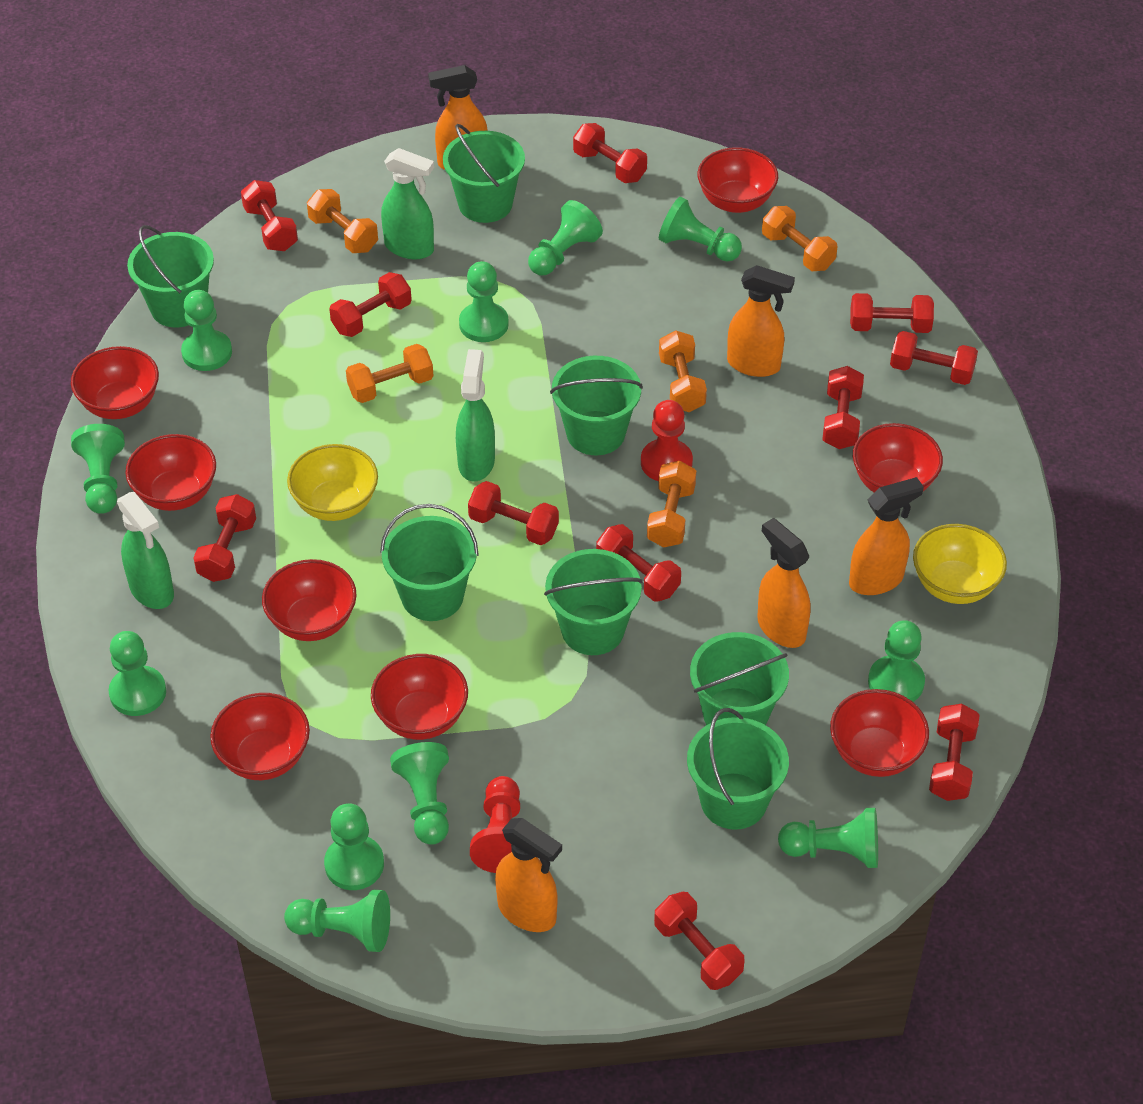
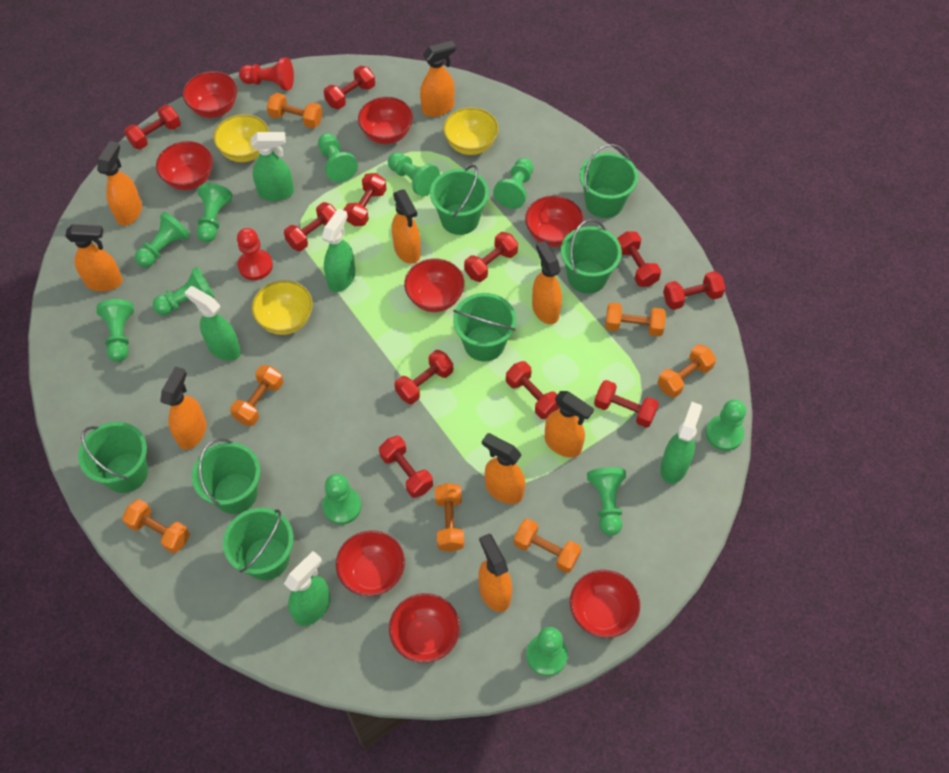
green spray bottle: [117,492,174,609] [381,148,434,259] [456,349,495,481] = 3 -> [184,286,241,361] [251,132,294,201] [284,551,331,626] [322,208,356,292] [660,402,702,484] = 5
orange dumbbell: [307,189,378,253] [346,344,433,403] [647,461,696,547] [659,330,707,412] [762,206,838,271] = 5 -> [122,499,190,553] [230,365,283,426] [267,93,323,129] [435,483,464,552] [513,519,581,573] [605,303,666,337] [658,344,716,398] = 7
orange spray bottle: [428,65,488,170] [495,818,562,932] [727,265,795,377] [757,518,811,648] [849,477,924,595] = 5 -> [65,224,123,291] [97,141,142,226] [160,366,207,450] [392,189,421,264] [420,41,456,117] [478,534,512,612] [482,433,525,504] [532,241,562,324] [545,391,594,457] = 9
yellow bowl: [287,444,378,521] [913,524,1007,604] = 2 -> [213,114,269,162] [251,280,313,335] [443,107,499,155] = 3

